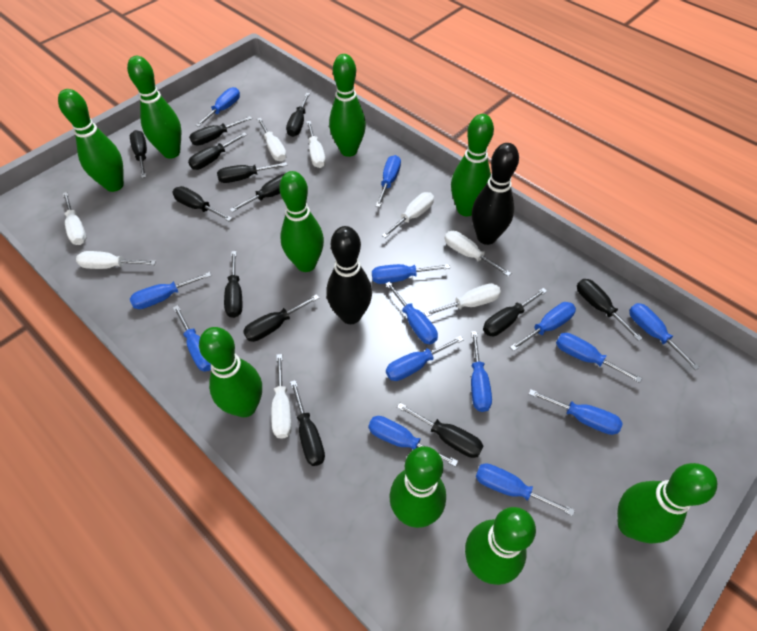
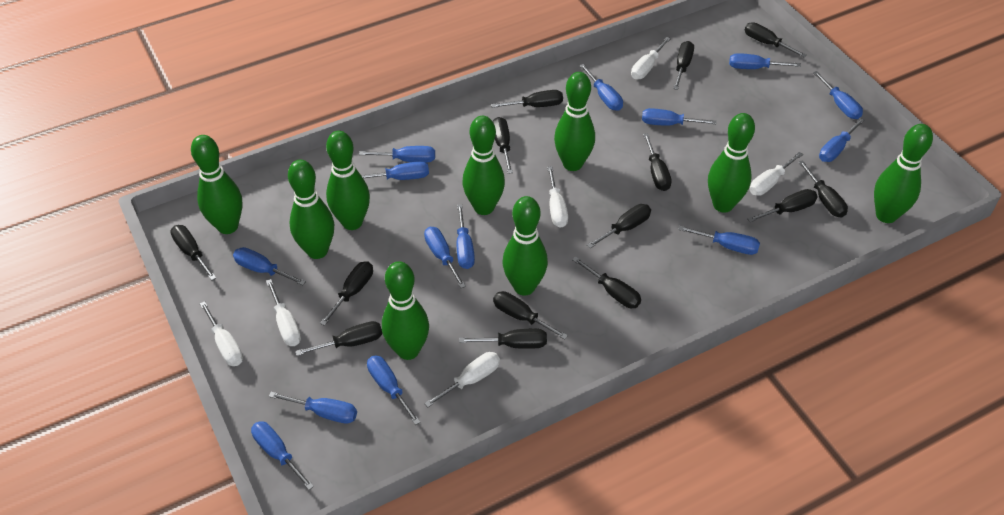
black bowling pin: [326,226,372,324] [472,143,519,245] = 2 -> none = 0
black screwdriver: [130,130,147,178] [172,186,232,221] [188,132,247,170] [189,116,252,146] [217,162,287,183] [224,251,242,318] [230,174,284,212] [243,294,319,342] [286,93,310,137] [290,380,325,466] [397,403,483,458] [483,288,547,336] [577,279,643,341] = 13 -> [171,225,216,281] [295,321,382,356] [320,261,373,326] [459,329,547,349] [491,90,563,108] [493,117,513,174] [493,291,568,340] [572,257,641,308] [587,204,651,248] [643,133,672,191] [673,41,694,90] [745,22,807,58] [747,189,818,222] [798,160,848,218] = 14
white screwdriver: [62,192,86,245] [76,251,156,269] [257,118,287,161] [271,354,292,439] [306,121,326,168] [382,192,434,238] [424,283,501,317] [444,231,511,276] = 8 -> [200,301,243,366] [266,279,301,346] [424,352,500,407] [547,166,568,227] [631,37,671,79] [750,152,803,196] = 6

